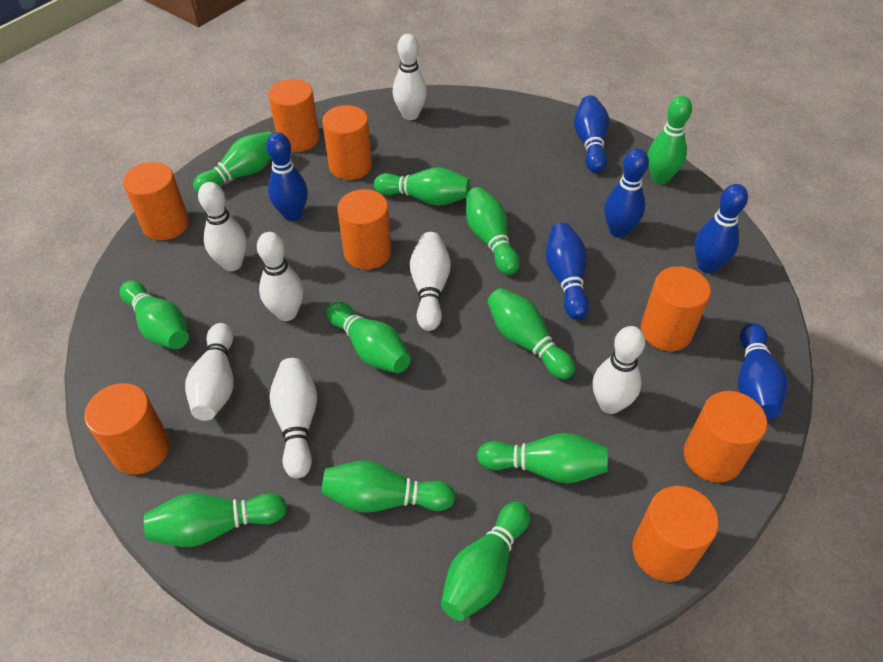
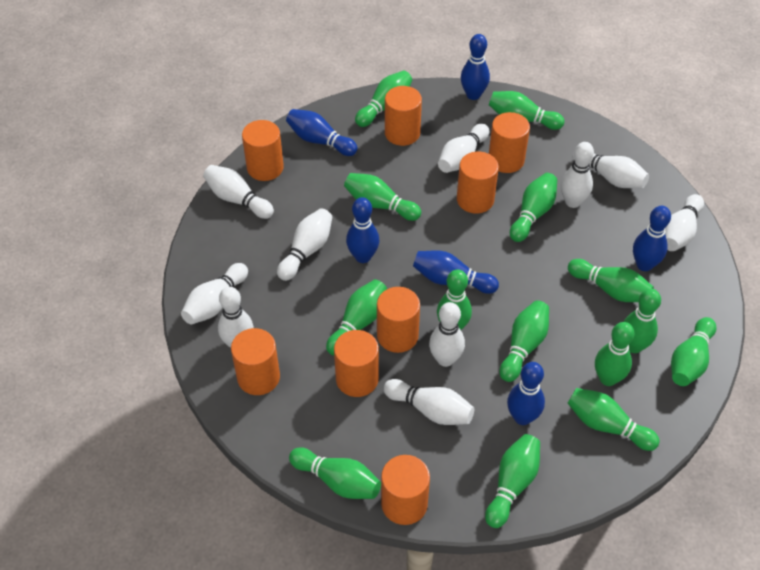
green bowling pin: [120,280,189,349] [144,493,287,547] [193,131,272,193] [321,461,455,513] [327,301,411,373] [374,167,470,206] [441,502,530,621] [466,187,520,275] [477,433,608,483] [487,288,575,380] [648,96,692,184] = 11 -> [289,447,381,499] [326,279,387,356] [344,173,421,221] [355,71,412,127] [437,269,472,330] [485,434,540,528] [489,91,564,130] [499,300,549,382] [510,173,557,242] [568,259,654,302] [568,388,660,451] [595,322,635,386] [624,289,661,353] [671,317,716,386] = 14
white bowling pin: [185,323,234,421] [198,182,247,271] [257,232,304,321] [269,358,317,478] [393,34,427,120] [410,232,451,331] [593,326,646,414] = 7 -> [181,263,248,325] [203,165,274,219] [218,287,254,348] [277,208,332,281] [383,379,474,425] [429,302,465,367] [438,124,489,173] [561,142,594,208] [573,153,649,188] [665,194,704,251] = 10

